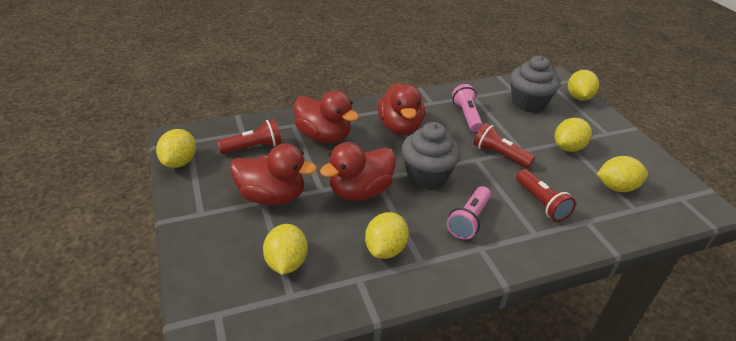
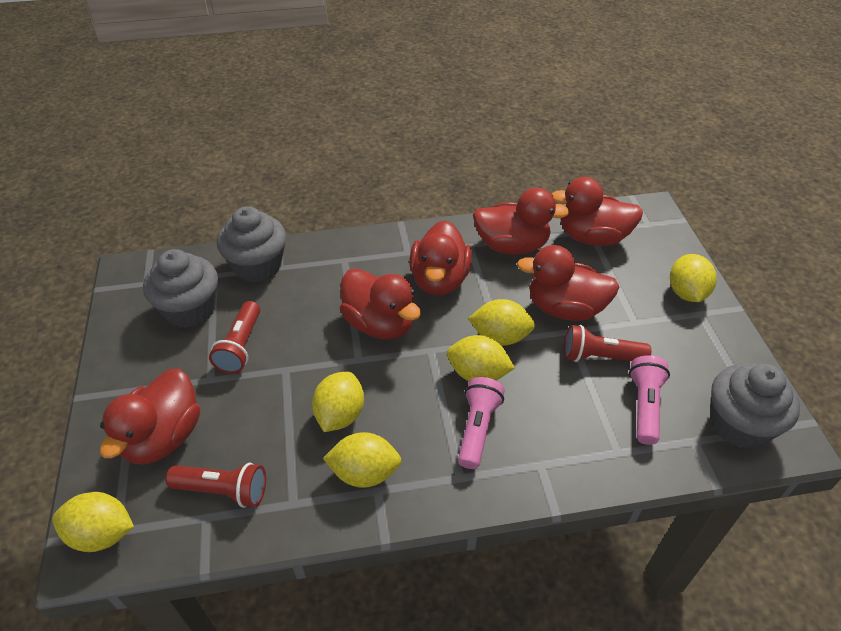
grey cupcake: [401,122,461,189] [510,56,560,112] = 2 -> [143,249,218,328] [217,206,286,282] [710,364,800,449] = 3
red duck: [230,144,317,205] [294,90,359,143] [320,142,396,201] [377,83,425,135] = 4 -> [100,368,200,465] [340,268,421,340] [409,220,472,295] [473,188,570,255] [517,245,619,321] [551,177,643,246] = 6

